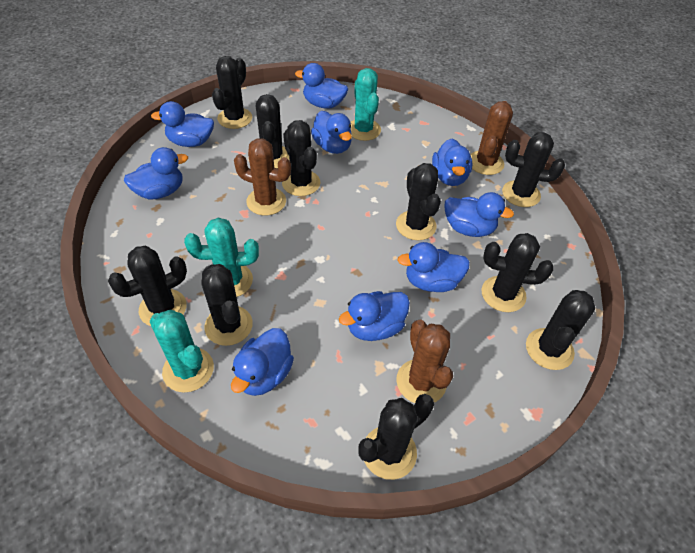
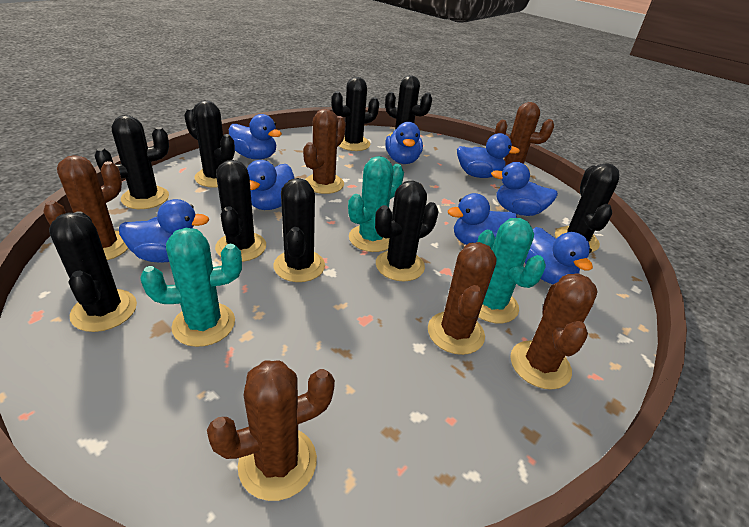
black cactus: [108,246,187,326] [202,264,253,346] [212,56,252,129] [256,94,290,168] [282,120,320,196] [358,394,434,480] [396,163,441,240] [481,233,554,312] [502,132,565,207] [526,290,595,370] = 10 -> [49,211,137,332] [94,115,169,209] [184,100,235,188] [215,160,266,262] [273,178,325,282] [331,77,379,151] [375,181,438,282] [385,75,432,136] [555,163,620,252] = 9
blue duck: [124,147,188,199] [151,101,214,147] [231,328,294,396] [295,63,348,109] [311,111,352,154] [339,291,410,341] [397,242,470,292] [432,139,472,186] [444,192,514,237] = 9 -> [119,199,209,263] [229,114,282,160] [247,160,295,210] [385,122,423,164] [448,193,517,245] [457,133,520,178] [491,162,558,216] [525,227,593,284] = 8
brown cactus: [234,138,291,216] [396,320,453,403] [470,101,513,175] = 3 -> [44,155,128,260] [207,360,335,501] [303,109,346,194] [428,242,497,355] [495,102,554,172] [510,273,598,390] = 6

